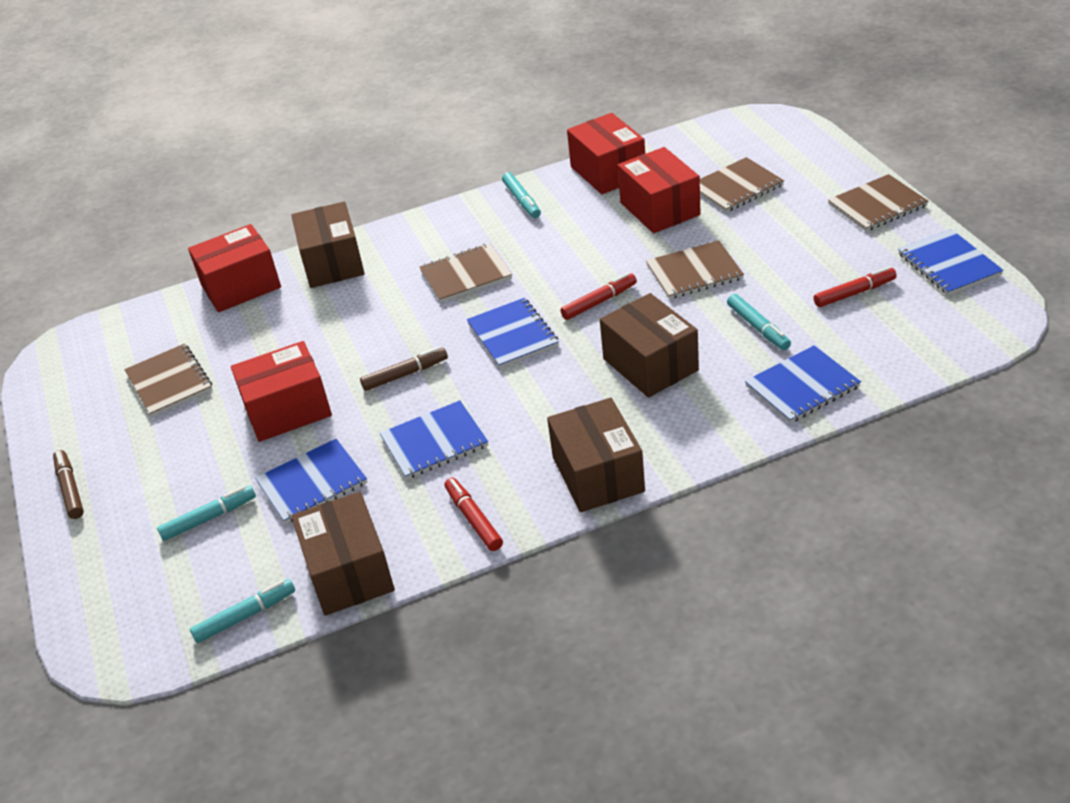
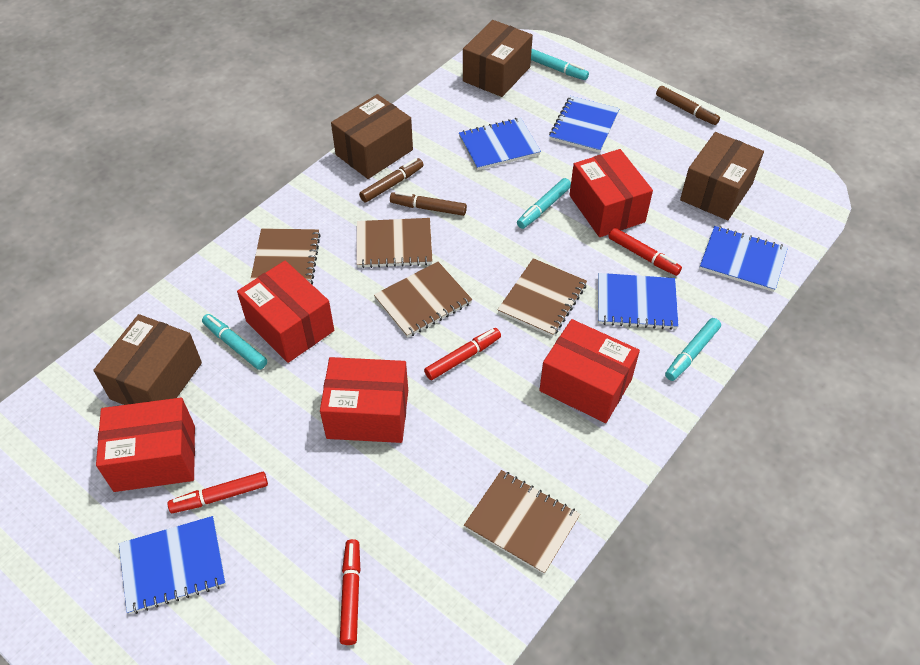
brown marker: [53,450,84,519] [360,347,448,391] = 2 -> [359,158,424,203] [390,192,467,216] [656,86,720,125] = 3
red box: [188,224,281,312] [231,341,332,442] [567,113,645,194] [618,147,701,233] = 4 -> [96,398,195,492] [237,261,334,363] [320,357,408,443] [539,319,640,423] [569,149,653,237] = 5
red marker: [444,478,503,551] [560,273,637,320] [814,267,897,307] = 3 -> [167,472,268,513] [340,539,361,645] [424,328,501,380] [608,228,682,276] = 4

